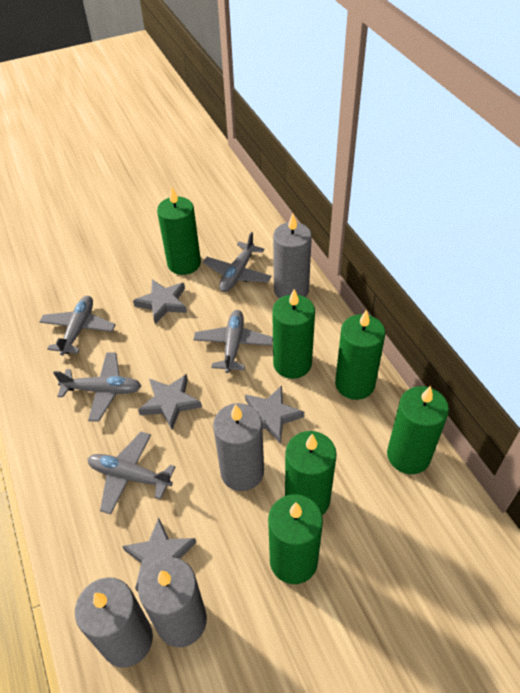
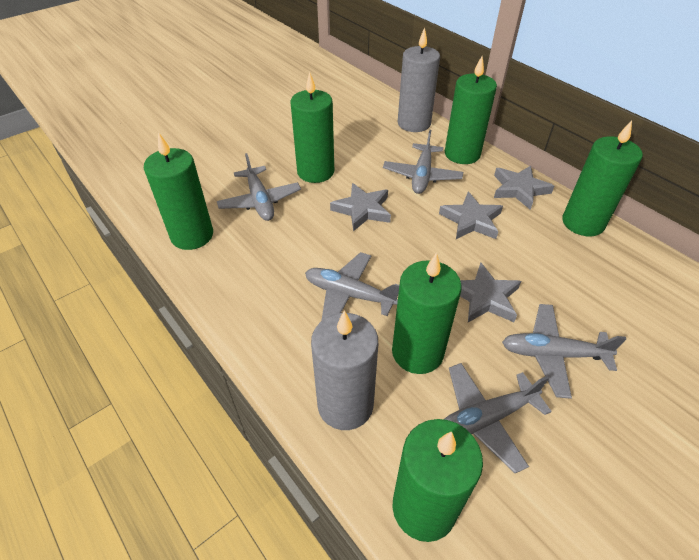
grey candle: [75,577,153,668] [138,557,207,647] [213,403,264,491] [273,214,312,299] = 4 -> [311,310,378,430] [398,27,440,132] = 2

